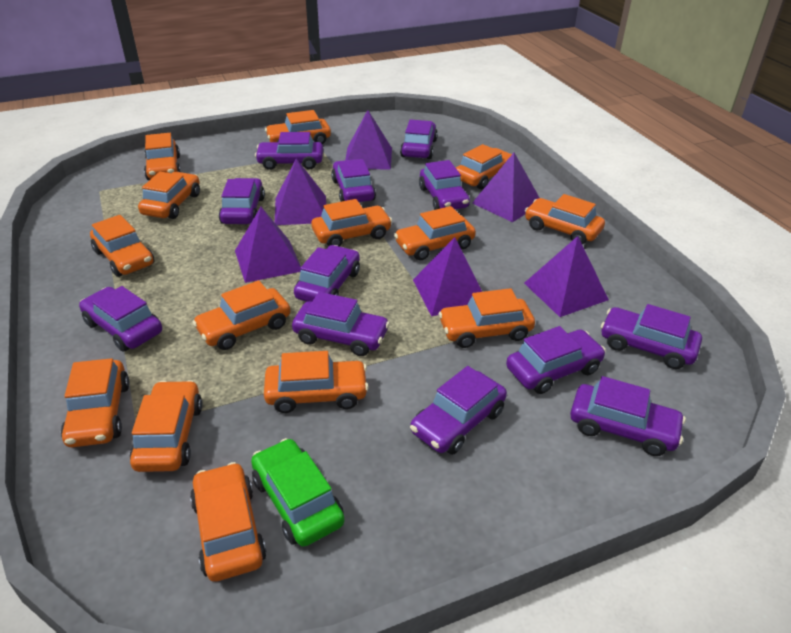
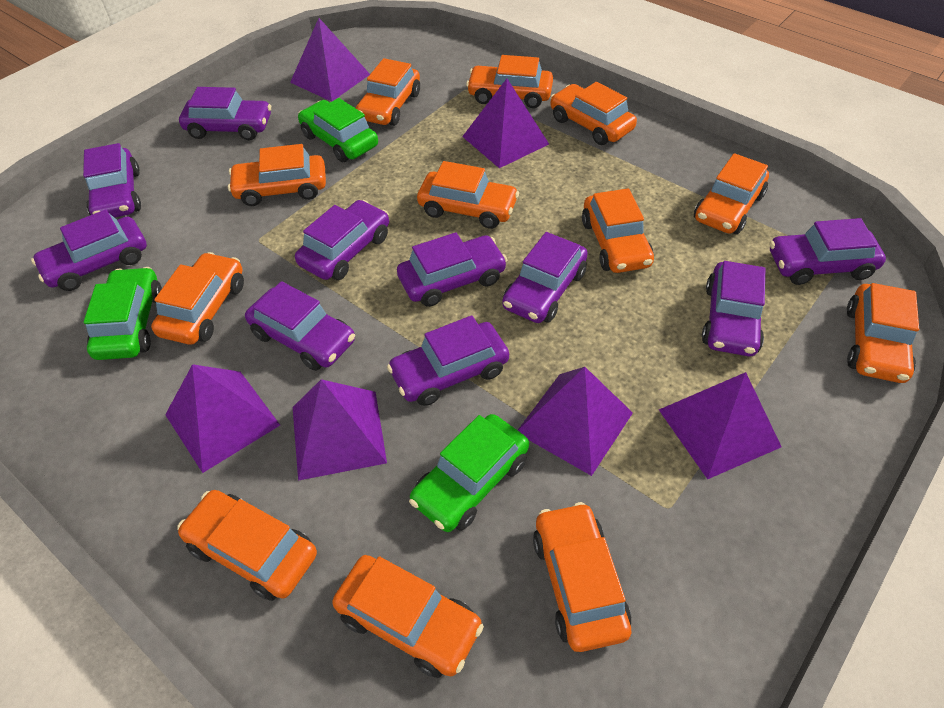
green car: [251,438,345,547] = 1 -> [84,267,162,360] [298,98,378,162] [409,414,529,532] = 3
orange car: [61,358,129,447] [90,215,155,277] [130,380,203,472] [138,172,200,219] [144,133,181,180] [190,462,267,582] [192,280,290,350] [264,351,369,413] [265,110,331,144] [311,199,392,247] [394,206,476,260] [438,288,535,348] [456,144,512,189] [525,194,605,244] = 14 -> [151,252,244,345] [177,490,317,601] [228,144,326,206] [332,555,484,678] [356,58,420,126] [417,161,519,229] [466,55,553,108] [533,502,632,652] [550,82,637,145] [582,188,654,273] [694,153,769,234] [847,283,919,383] = 12
purple car: [79,286,162,352] [219,178,265,224] [255,132,323,170] [292,292,390,356] [294,245,360,302] [331,159,376,202] [400,119,438,159] [410,366,507,455] [419,160,470,210] [506,326,606,394] [570,376,686,456] [601,304,702,369] = 12 -> [31,209,147,291] [83,143,141,218] [179,87,271,140] [245,281,355,371] [295,200,389,280] [387,315,509,406] [397,232,507,307] [502,232,588,323] [702,261,765,356] [770,218,886,285] = 10

